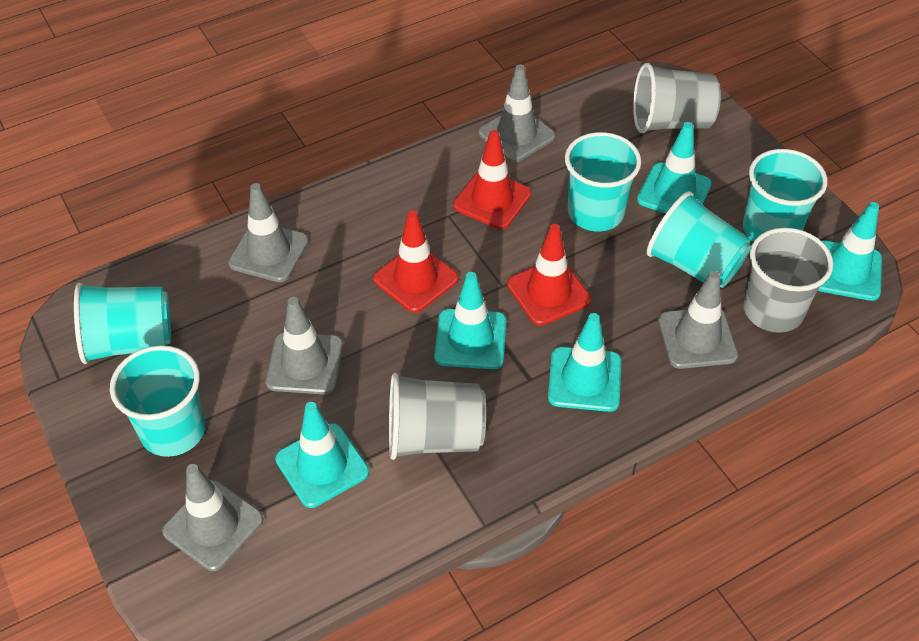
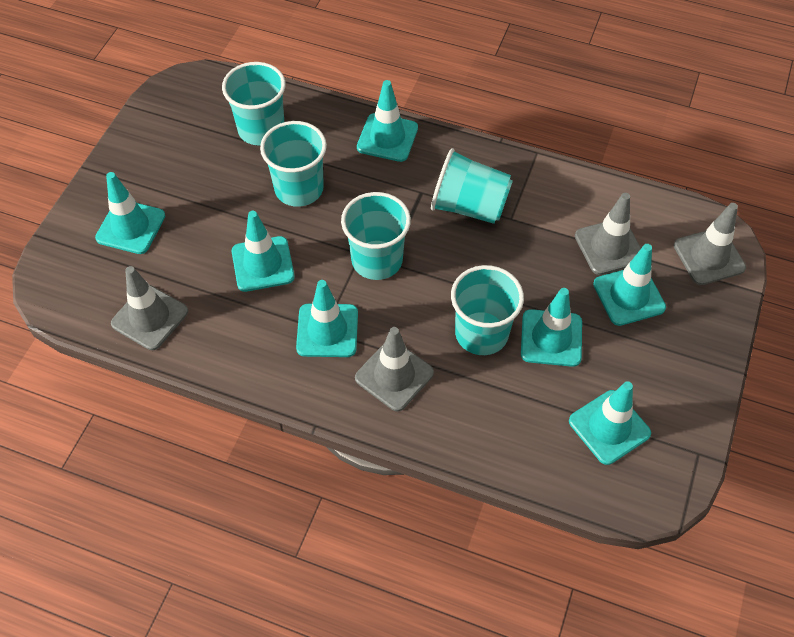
grey cup: [389,373,486,460] [633,63,721,133] [743,228,833,333] = 3 -> none = 0
grey traffic cone: [162,464,264,571] [228,183,309,282] [266,297,343,395] [478,64,555,162] [658,271,738,369] = 5 -> [111,266,188,350] [355,327,434,411] [575,193,641,275] [674,203,746,285] = 4
red traffic cone: [373,210,459,313] [453,130,531,229] [507,224,591,326] = 3 -> none = 0
turquoise traffic cone: [275,402,369,508] [434,272,507,369] [548,313,621,412] [637,122,712,213] [817,202,882,301] = 5 -> [95,172,165,254] [232,211,295,292] [296,280,358,357] [357,80,418,162] [521,288,582,367] [569,381,651,465] [593,244,666,326] = 7

